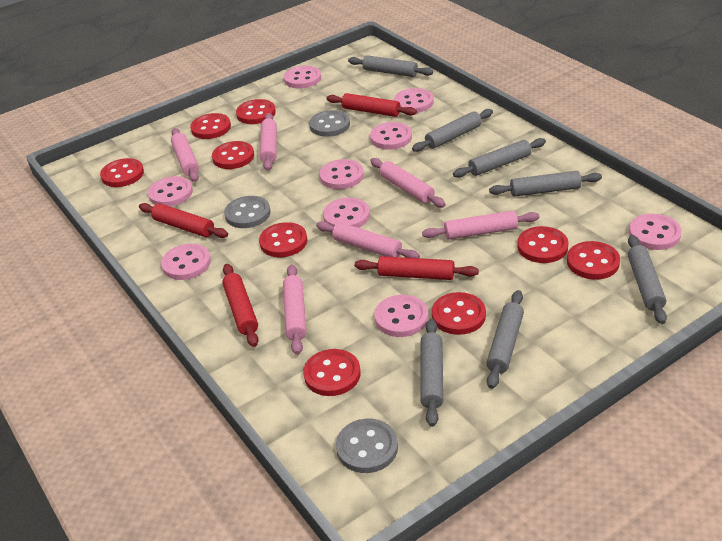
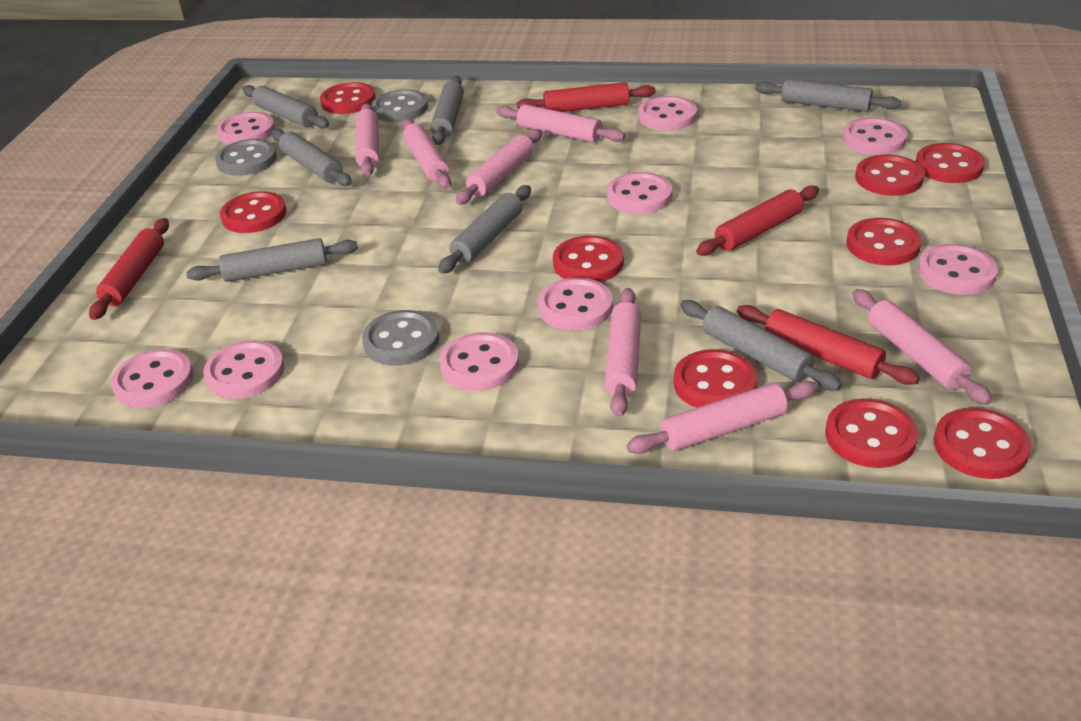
pink rolling pin: [171,128,199,182] [260,113,277,171] [283,264,307,355] [316,221,420,258] [370,158,446,208] [422,211,539,240] = 6 -> [355,103,379,176] [402,118,451,189] [455,129,542,204] [496,104,625,143] [605,288,641,417] [626,381,818,454] [852,289,992,405] = 7

